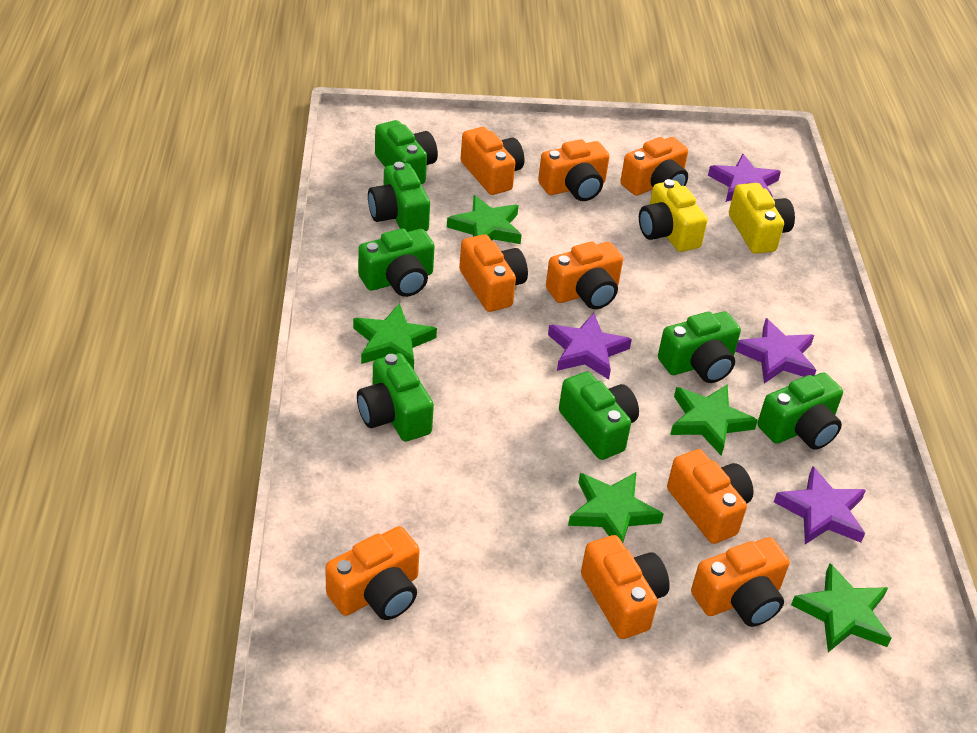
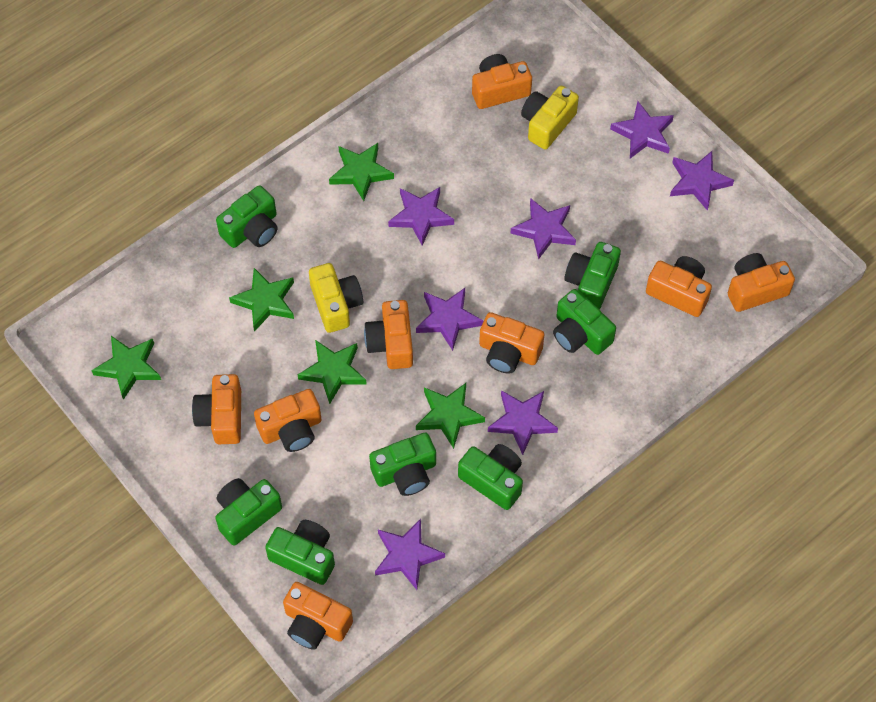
orange camera: [325,526,420,620] [459,234,528,312] [461,127,524,195] [538,139,609,201] [546,241,623,309] [581,535,670,639] [620,137,688,196] [667,449,753,544] [691,537,790,627] = 9 -> [192,374,241,444] [254,389,322,452] [283,582,353,650] [364,300,413,369] [472,54,532,109] [479,312,544,374] [646,256,712,317] [728,253,795,312] = 8
purple star: [548,313,632,380] [708,154,781,202] [736,318,816,383] [774,466,866,544] = 4 -> [375,519,445,590] [388,187,454,246] [416,288,483,351] [488,390,558,455] [510,198,576,260] [610,101,674,158] [670,151,734,211] = 7

